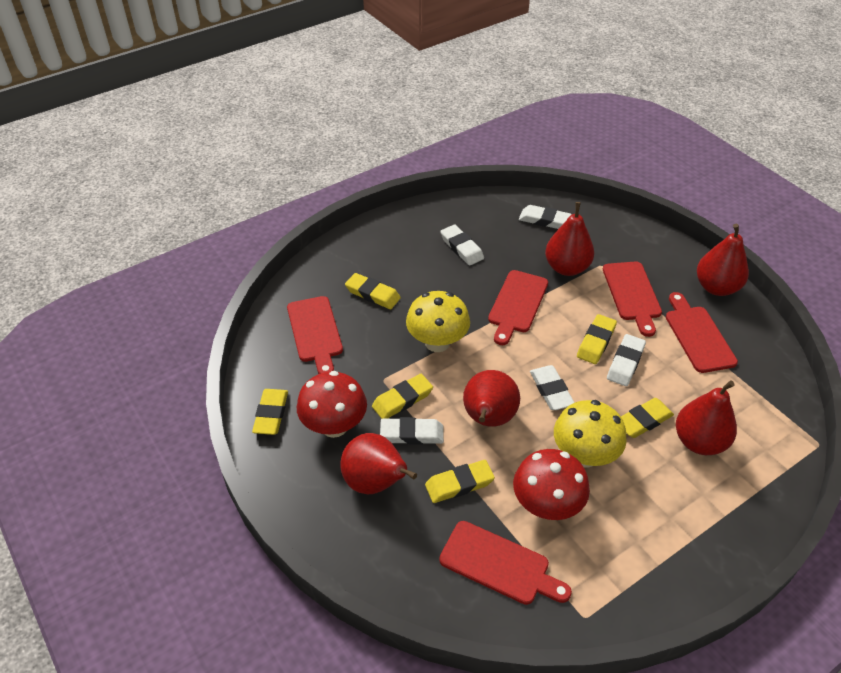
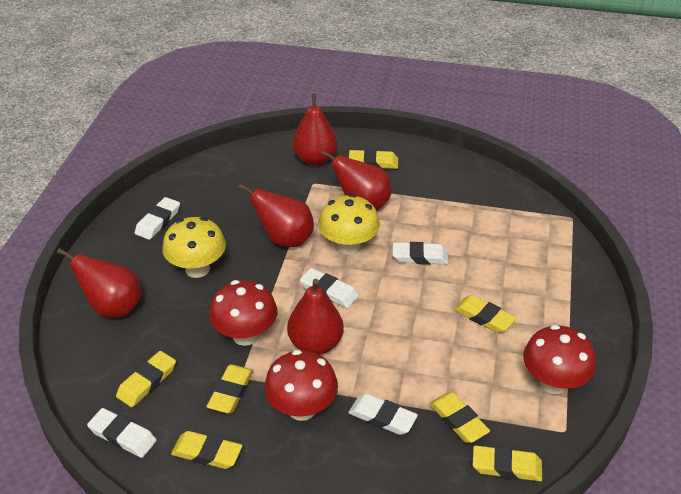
red cutting board: [287,296,343,374] [439,521,572,605] [488,270,548,345] [603,262,662,337] [666,292,738,373] = 5 -> none = 0
red mushroom: [297,371,367,438] [513,449,590,520] = 2 -> [209,280,277,346] [264,350,338,421] [523,325,596,394] = 3
yellow eraser: [252,389,288,435] [345,273,401,309] [372,374,433,419] [425,460,495,503] [577,314,617,364] [621,398,674,438] = 6 -> [116,351,176,407] [171,431,242,469] [206,364,254,413] [349,149,398,169] [429,392,490,443] [454,295,516,333] [473,445,542,481] = 7

